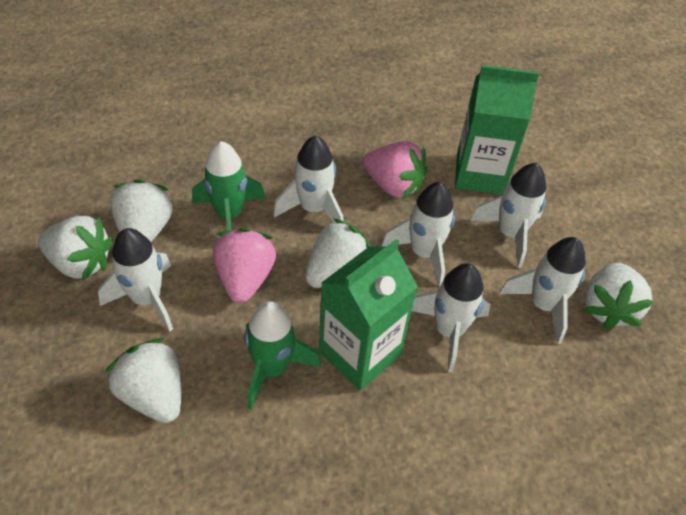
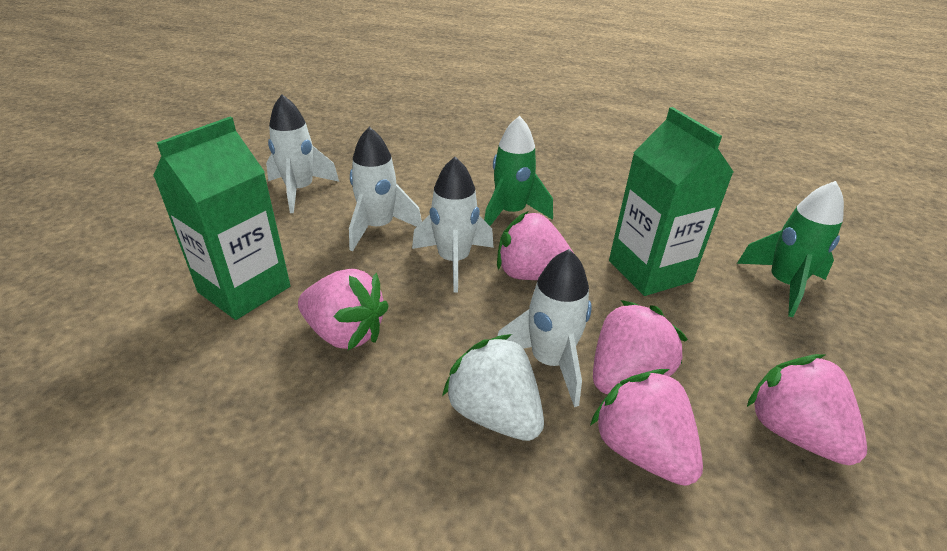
pink strawberry: [213,228,276,303] [363,141,427,199] = 2 -> [298,269,389,350] [497,211,573,280] [590,369,703,486] [593,300,688,394] [747,354,867,465] = 5
white rocket: [98,228,173,331] [273,135,344,223] [382,182,455,287] [412,263,491,372] [470,163,546,268] [499,237,586,344] = 6 -> [266,95,339,213] [349,127,422,251] [412,157,494,293] [498,249,592,407] = 4
white strawberry: [38,216,113,281] [106,338,181,423] [110,179,173,242] [305,218,371,288] [583,263,654,329] = 5 -> [442,334,544,441] = 1

